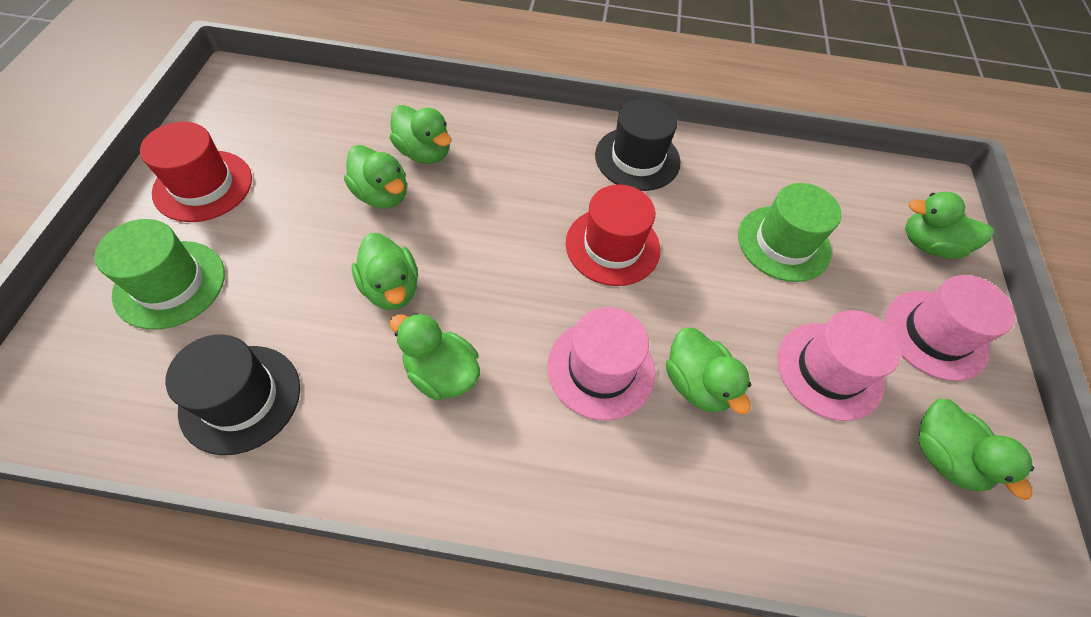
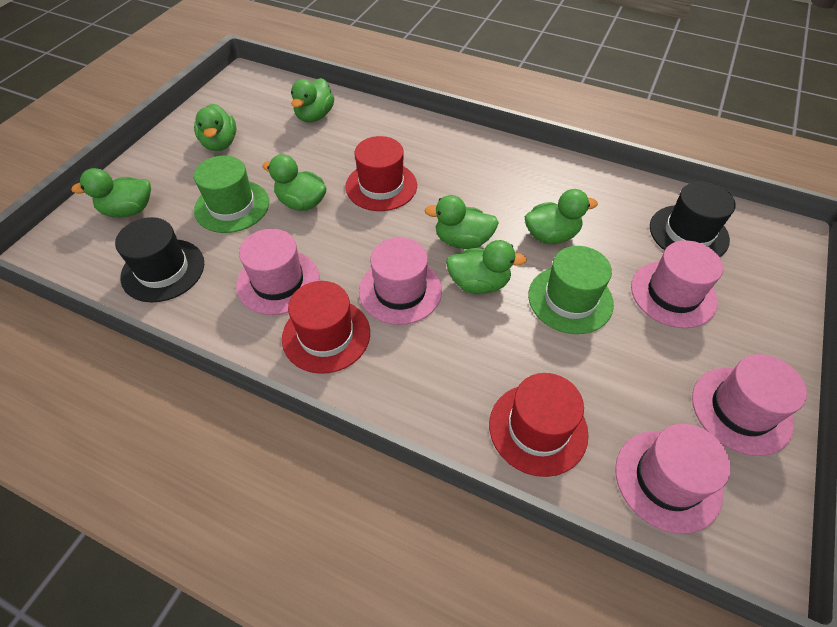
pink hat: [547,307,655,421] [777,310,901,421] [885,275,1015,381] = 3 -> [236,229,319,315] [359,237,442,325] [615,424,731,534] [631,240,723,328] [692,354,807,456] = 5
red hat: [140,122,252,222] [566,185,660,286] = 2 -> [282,281,370,374] [345,136,417,211] [489,373,589,477] = 3

